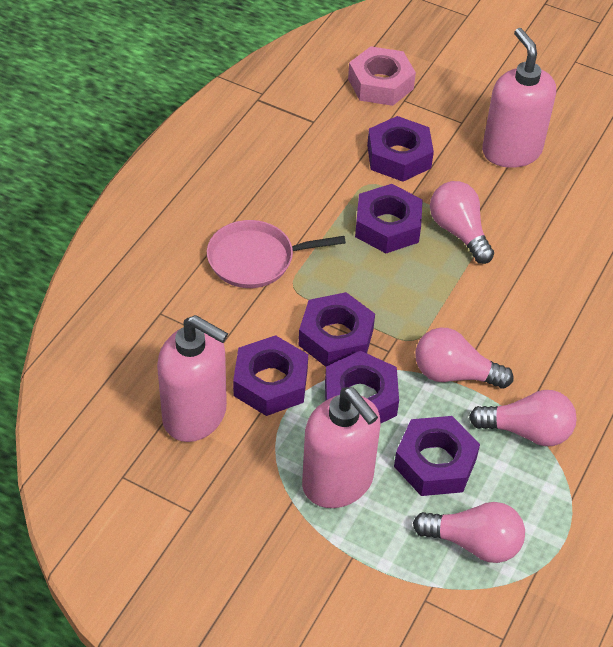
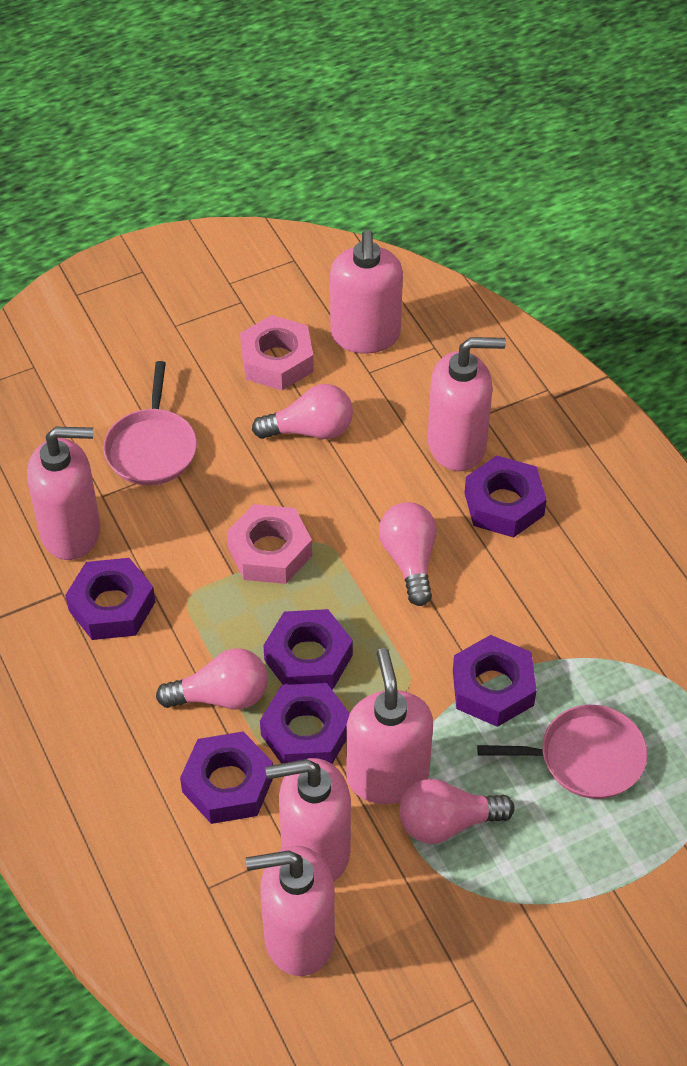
pink nut: [348,46,416,106] = 1 -> [227,504,312,584] [240,315,314,390] = 2
pink pan: [207,220,346,288] = 1 -> [103,361,197,486] [477,705,648,799] = 2
pink soap dispenser: [157,315,228,442] [302,387,380,508] [482,28,556,168] = 3 -> [27,427,101,560] [246,846,335,976] [265,758,351,882] [330,230,403,354] [346,648,433,804] [428,337,506,471] = 6

